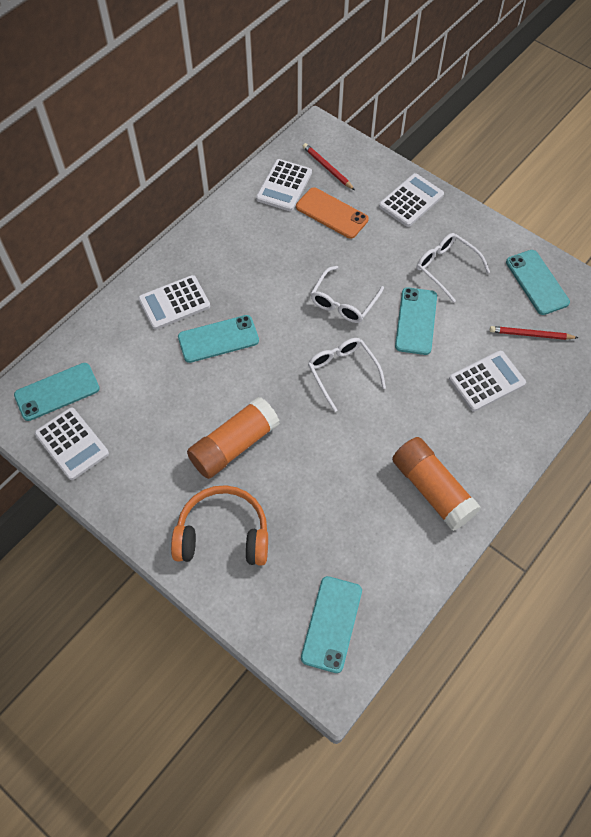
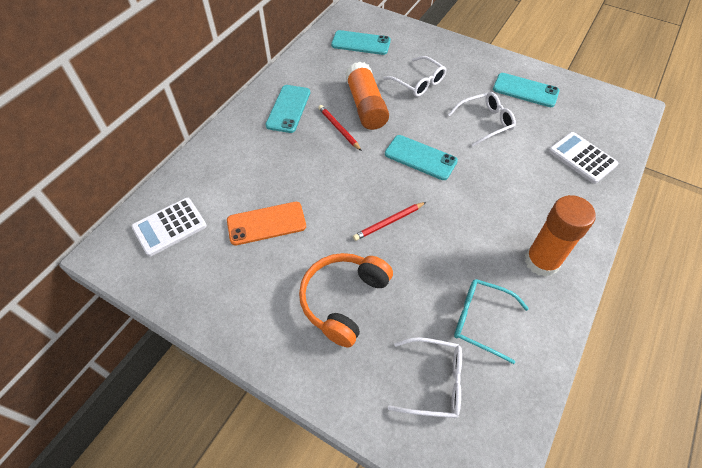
turquoise glasses: none = 0 -> [454,279,529,364] = 1
turquoise phone: [14,363,100,421] [178,315,259,363] [301,576,362,673] [395,287,437,355] [506,250,570,315] = 5 -> [266,85,310,133] [331,30,391,55] [385,135,458,180] [493,73,559,107] = 4
white calculator: [35,408,109,480] [138,275,210,330] [256,159,312,211] [379,173,444,227] [449,351,526,411] = 5 -> [131,198,207,257] [549,132,619,184] = 2

